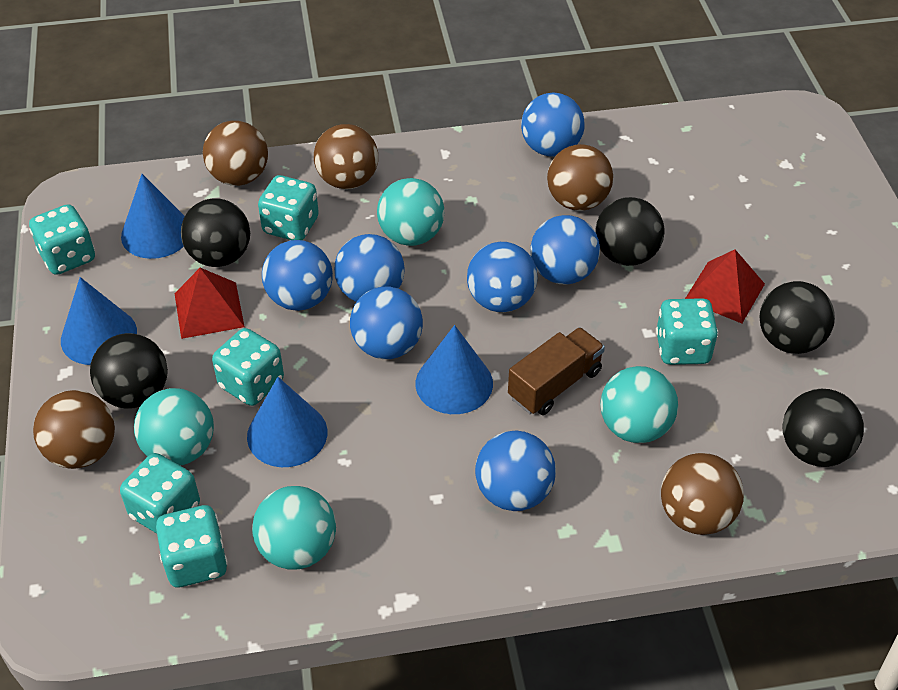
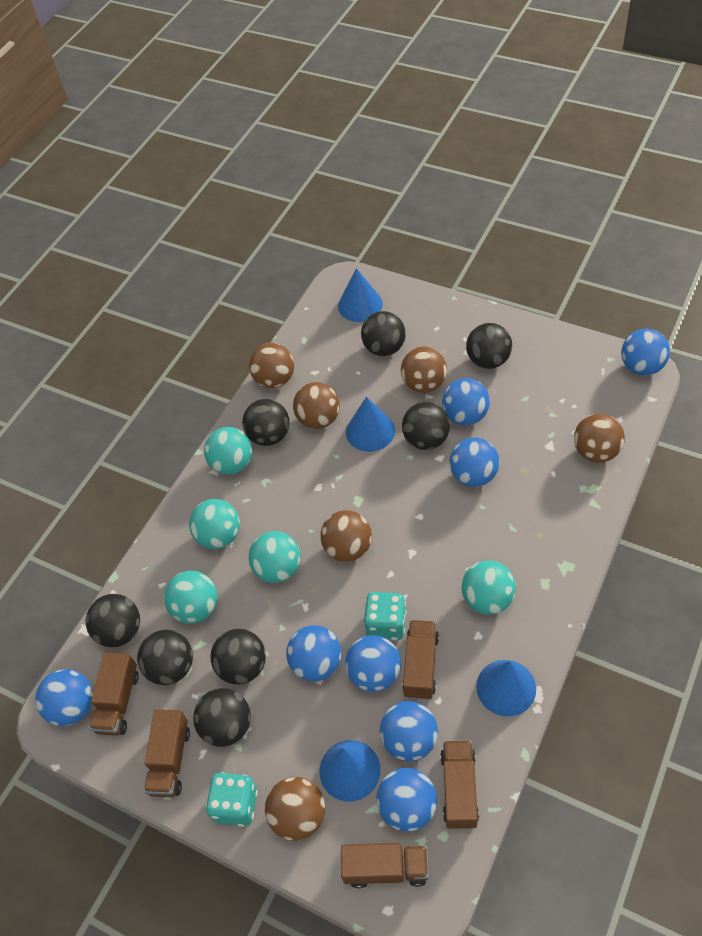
black ball: [90,333,168,409] [181,198,250,267] [595,197,665,266] [759,281,835,354] [782,389,864,467] = 5 -> [86,594,140,647] [137,630,193,685] [193,688,251,747] [210,629,266,685] [242,399,290,446] [361,311,406,356] [402,402,450,450] [466,323,512,369] = 8
blue ball: [262,240,333,311] [334,234,405,302] [350,287,423,359] [467,242,538,312] [475,430,556,511] [521,92,585,157] [531,215,600,285] = 7 -> [35,669,93,726] [286,625,341,681] [345,635,401,692] [377,768,437,832] [380,701,438,762] [442,378,490,425] [449,437,499,487] [621,329,670,376] = 8
brown ball: [33,390,115,469] [203,121,268,186] [314,124,378,189] [547,144,613,211] [661,453,744,535] = 5 -> [249,343,294,388] [265,777,325,841] [293,382,340,429] [320,510,372,562] [401,347,447,393] [574,413,625,463] = 6
brown truck: [508,327,605,415] = 1 -> [89,652,139,736] [144,710,190,797] [341,843,429,888] [402,620,439,700] [440,740,479,829] = 5
red pyramid: [174,268,245,339] [685,250,765,323] = 2 -> none = 0
turquoise ball: [134,388,214,466] [252,486,336,570] [377,178,444,246] [600,366,678,443] = 4 -> [164,571,217,624] [189,499,240,549] [204,427,252,475] [249,531,300,583] [462,560,516,615] = 5
turquoise dice: [29,204,95,275] [120,453,200,534] [156,505,228,587] [212,328,284,406] [258,175,319,240] [656,298,718,365] = 6 -> [206,773,258,827] [364,592,406,640] = 2

